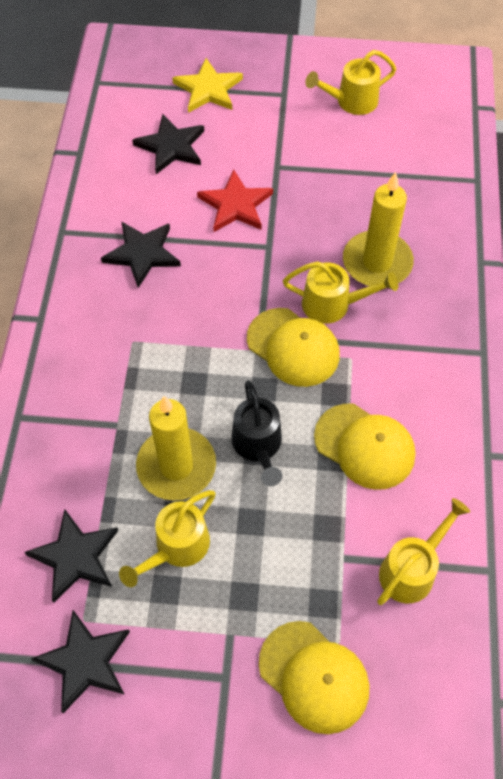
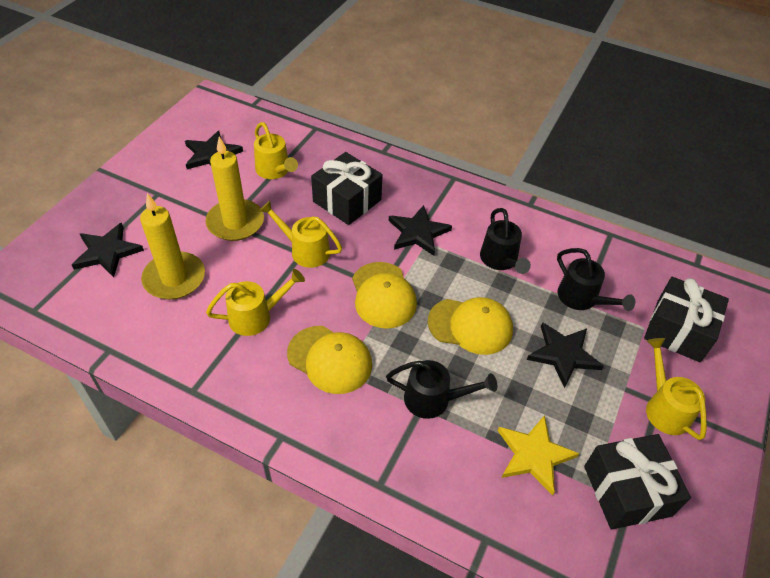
black gift: none = 0 -> [311,152,383,225] [584,434,691,530] [644,277,729,362] = 3
black watering can: [231,380,282,486] = 1 -> [386,360,497,419] [480,208,531,274] [557,248,635,311] = 3
red star: [197,170,273,232] = 1 -> none = 0

